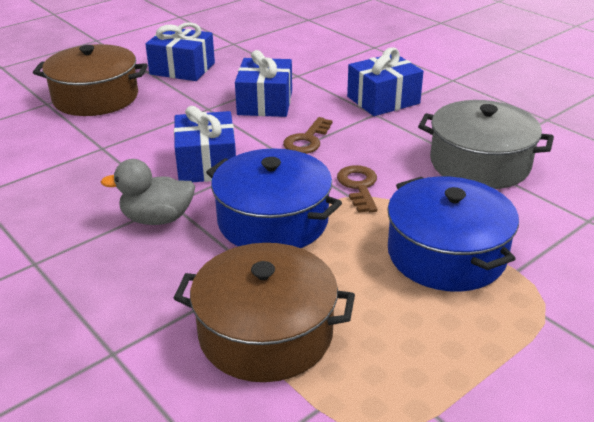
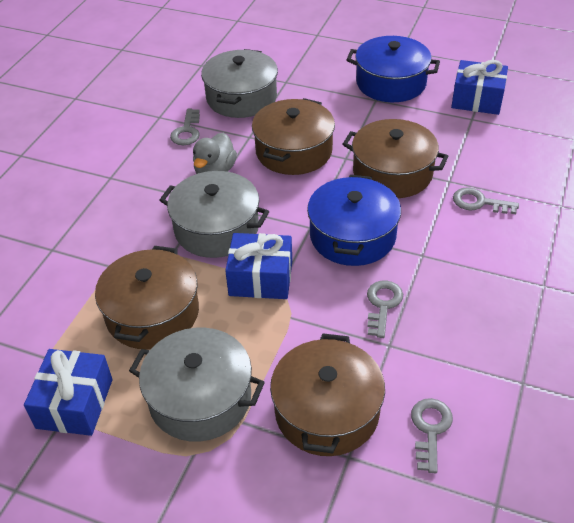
blue gift: [145,22,215,81] [174,106,236,182] [235,50,292,117] [347,47,423,116] = 4 -> [24,349,113,436] [225,233,292,299] [451,60,508,115] = 3
brown key: [283,117,332,154] [337,165,377,213] = 2 -> none = 0
brown pot: [33,44,148,116] [174,243,355,382] = 2 -> [95,246,199,350] [252,98,335,175] [270,333,385,456] [342,119,448,198] = 4
grey key: none = 0 -> [170,109,200,145] [367,280,403,338] [411,398,453,473] [453,187,519,214] = 4
grey pot: [418,100,554,189] = 1 -> [129,328,265,442] [159,171,269,258] [201,49,278,118] = 3

